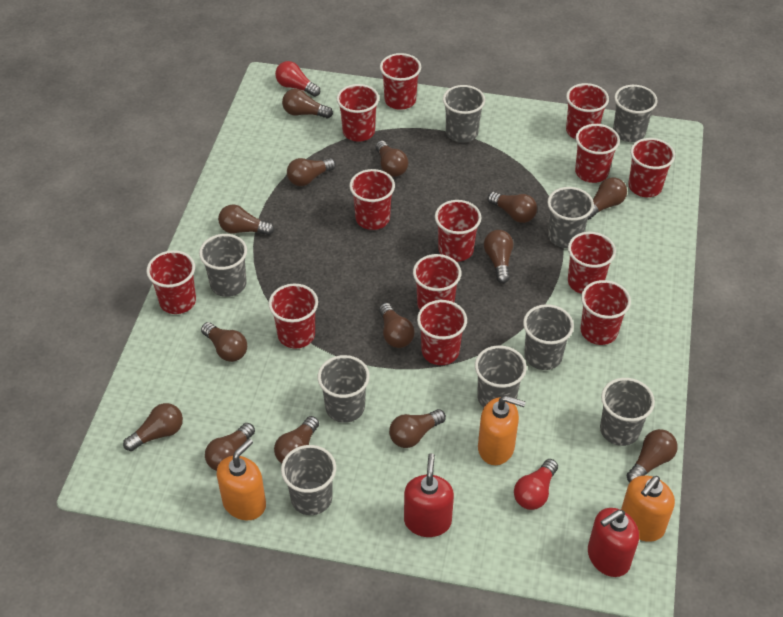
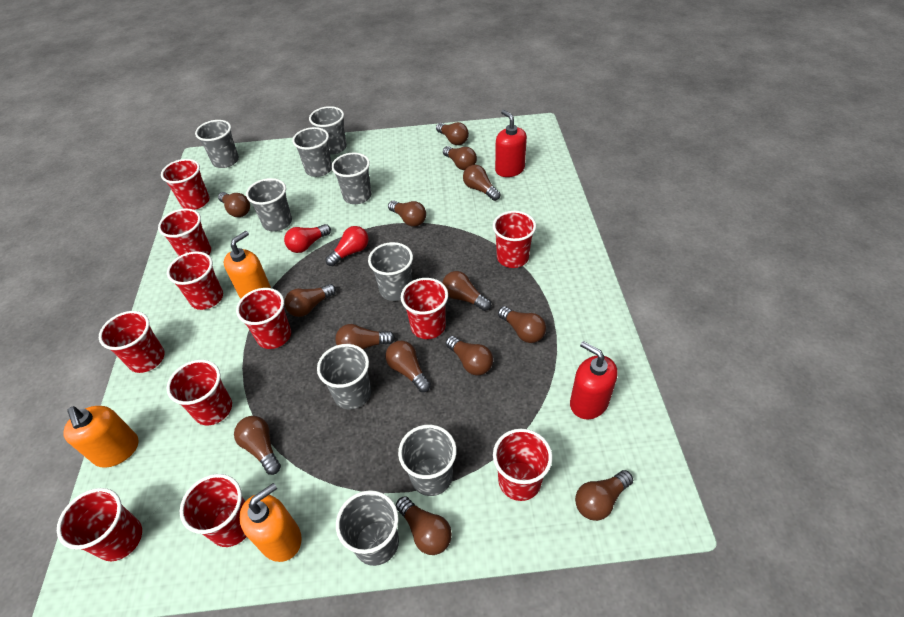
red cup: [146,250,196,314] [268,284,318,348] [337,84,379,142] [349,169,395,230] [380,53,421,110] [413,254,461,310] [417,300,467,365] [435,200,482,262] [566,83,609,139] [568,232,616,294] [575,124,620,183] [580,280,631,345] [628,138,675,197] = 13 -> [57,488,142,561] [99,311,165,373] [158,208,211,256] [161,159,209,210] [167,251,223,310] [167,360,232,425] [180,474,247,547] [236,288,291,349] [401,278,448,339] [493,211,536,268] [493,429,552,501] = 11

